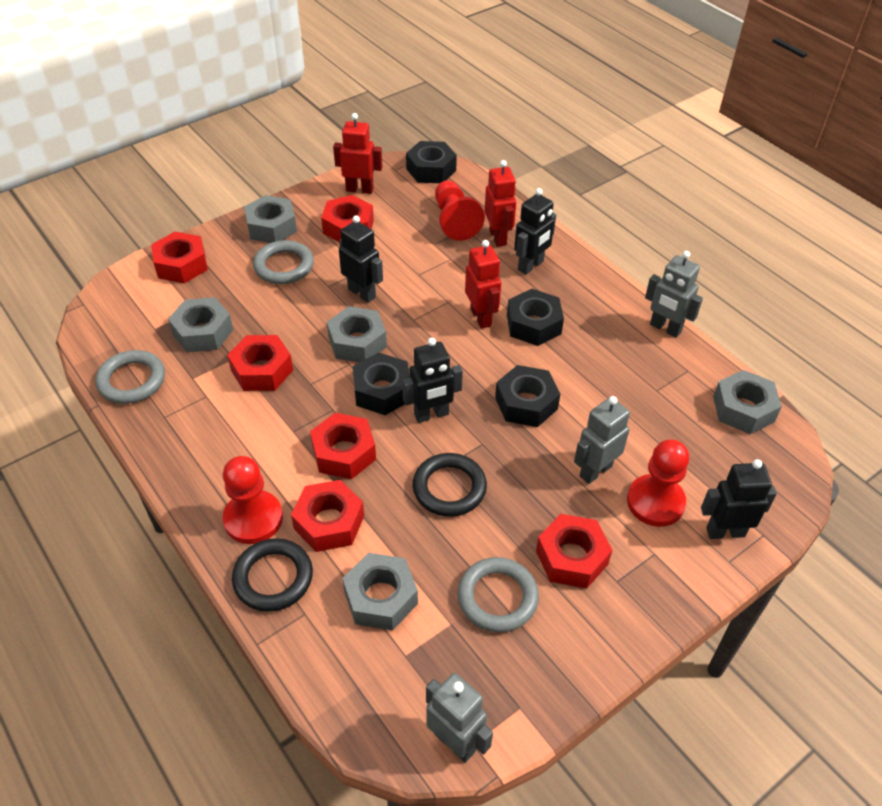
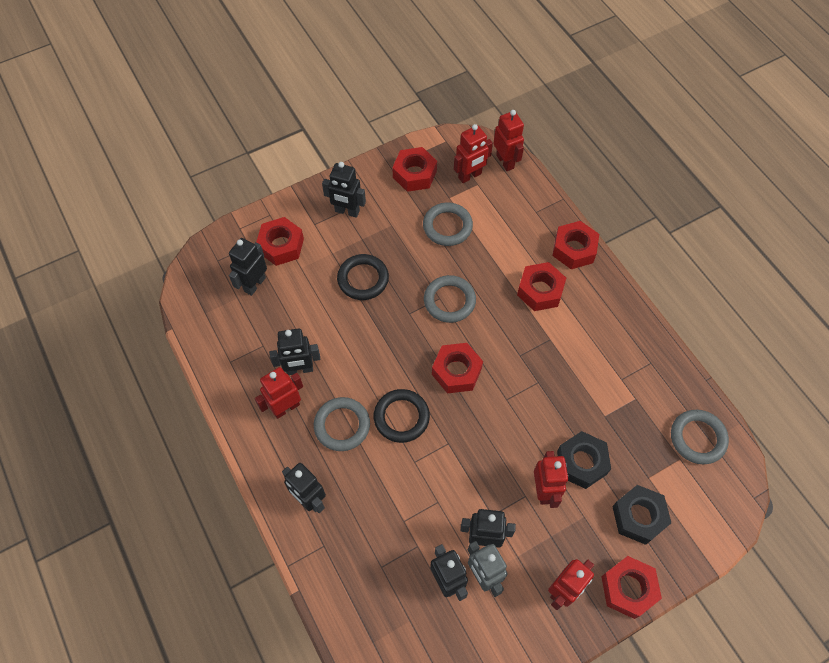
black nut: [353,352,410,415] [406,141,457,183] [495,365,560,427] [507,289,564,346] = 4 -> [557,431,611,489] [612,485,671,545] = 2
black robot: [339,215,383,303] [402,338,463,423] [514,188,556,275] [701,459,777,539] = 4 -> [229,238,267,296] [269,328,320,375] [282,463,326,513] [322,162,366,218] [430,544,468,601] [461,509,516,547] = 6
grey nut: [168,297,233,352] [244,195,297,243] [327,306,387,362] [342,553,418,631] [713,370,782,434] = 5 -> none = 0
grey ring: [95,350,165,404] [253,240,314,284] [457,557,539,632] = 3 -> [314,397,370,451] [423,202,473,246] [424,275,476,323] [671,410,729,464] = 4
grey robot: [426,673,493,763] [574,396,630,484] [645,251,703,338] = 3 -> [468,541,507,597] = 1
red pawn: [223,456,283,544] [435,180,485,241] [627,440,689,527] = 3 -> none = 0
red robot: [333,113,382,194] [465,240,501,329] [485,160,516,247] = 3 -> [255,367,303,419] [454,124,493,183] [493,110,524,171] [534,451,568,508] [548,559,594,610] = 5

